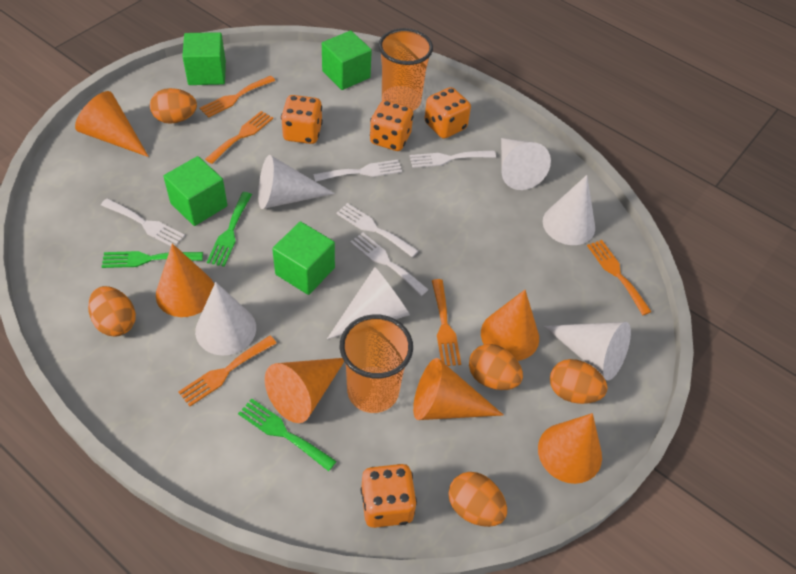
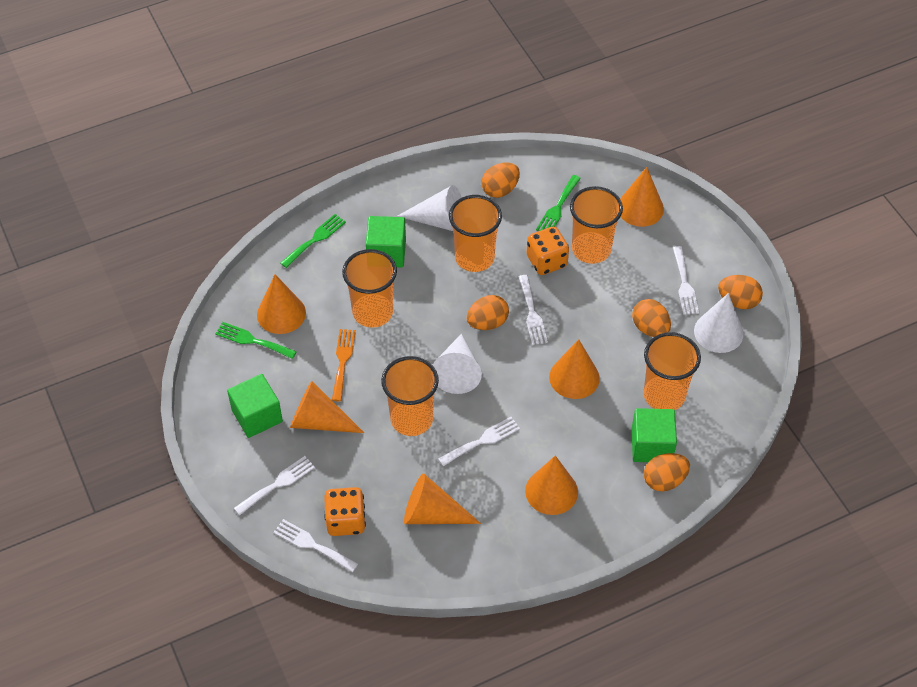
green cube: [163,156,227,226] [182,32,226,85] [272,222,335,295] [322,31,372,90] = 4 -> [227,374,283,438] [366,216,406,268] [631,408,677,462] = 3
orange cup: [340,314,413,413] [378,28,433,111] = 2 -> [342,249,397,328] [381,356,439,436] [449,195,502,272] [570,186,623,264] [644,332,701,410] = 5
orange dice: [281,95,323,144] [361,464,417,528] [370,100,414,151] [424,87,471,138] = 4 -> [324,487,366,536] [526,226,569,275] = 2
orange fork: [178,336,277,406] [200,76,275,118] [205,111,273,164] [432,279,461,366] [587,240,652,315] = 5 -> [332,329,356,402] = 1
white cone: [195,282,256,356] [258,155,335,209] [327,267,410,339] [501,138,551,190] [543,175,595,245] [544,322,631,381] = 6 -> [397,185,462,231] [433,334,482,394] [694,293,744,353] = 3

